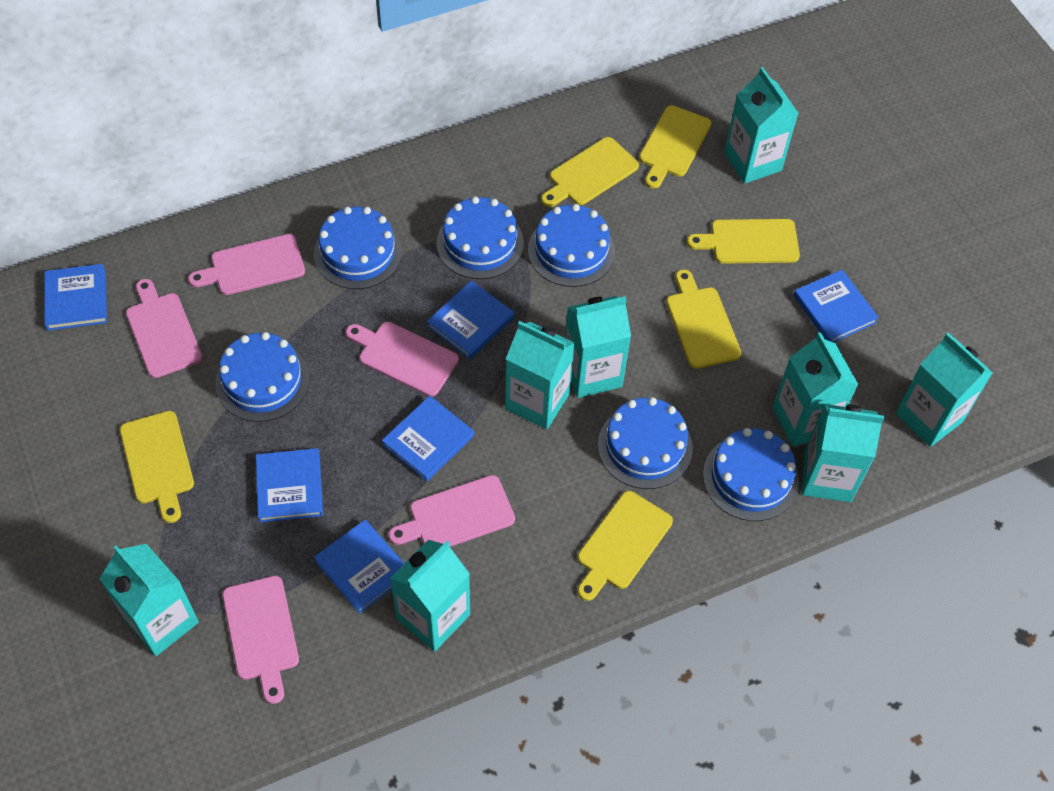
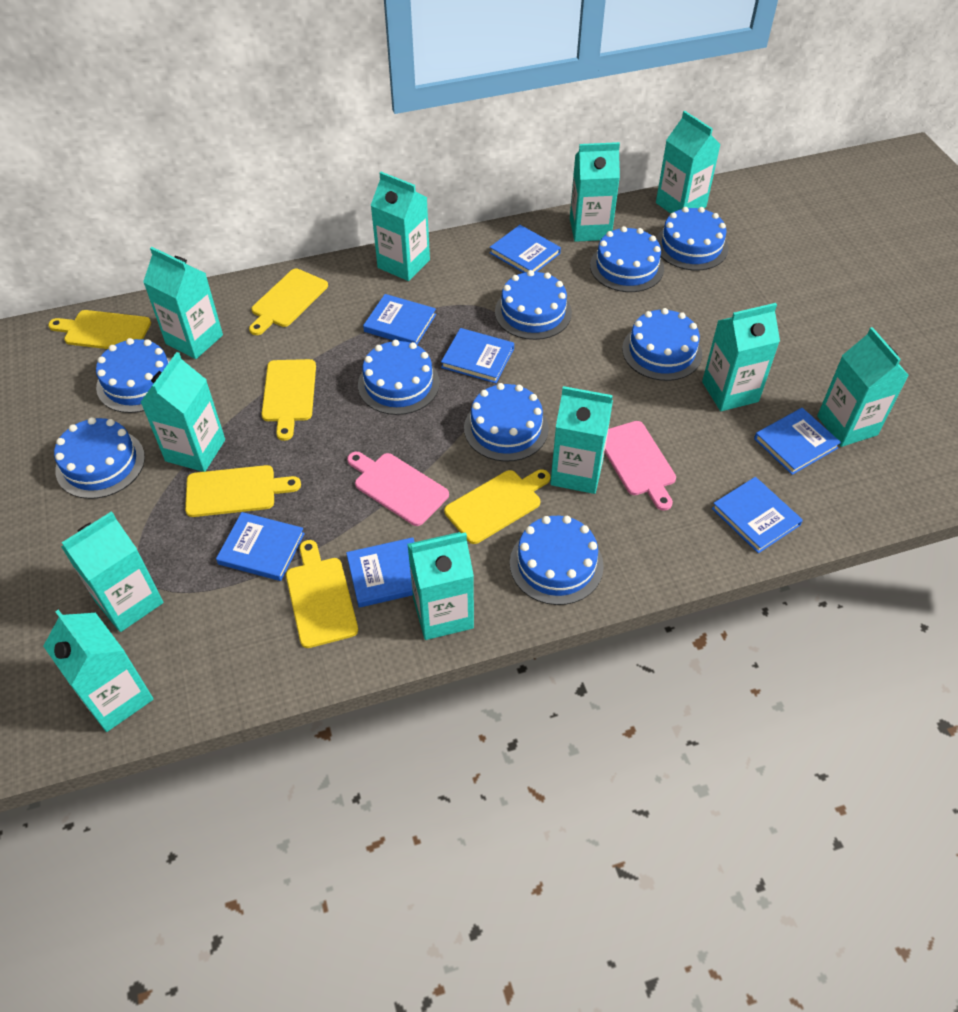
blue book: [44,264,107,331] [256,448,323,522] [314,520,405,614] [382,396,474,481] [427,281,514,359] [793,270,879,342] = 6 -> [216,512,305,581] [346,537,414,608] [363,294,436,345] [441,328,514,383] [490,225,561,273] [712,477,803,553] [754,408,841,475] = 7
blue cake: [215,332,309,422] [314,207,402,289] [436,196,524,279] [528,204,615,287] [598,397,693,489] [703,428,799,521] = 6 -> [54,417,145,499] [96,338,171,413] [358,340,440,415] [464,383,549,462] [495,270,572,340] [510,516,604,605] [590,226,664,292] [622,308,702,381] [656,207,728,270] = 9
pink cutting board: [126,279,202,378] [188,234,305,295] [222,576,299,704] [346,322,459,397] [388,475,515,547] = 5 -> [347,452,449,526] [605,421,676,511] = 2
turquoise carton: [100,544,199,656] [390,540,470,652] [505,321,575,429] [565,296,631,398] [724,67,799,184] [772,332,859,447] [802,404,884,502] [896,333,993,447] = 8 -> [43,609,153,732] [61,511,163,632] [141,352,225,472] [143,247,223,359] [370,172,430,281] [407,532,474,640] [550,386,613,494] [570,142,620,242] [656,111,721,214] [702,303,780,411] [817,327,909,447] = 11

